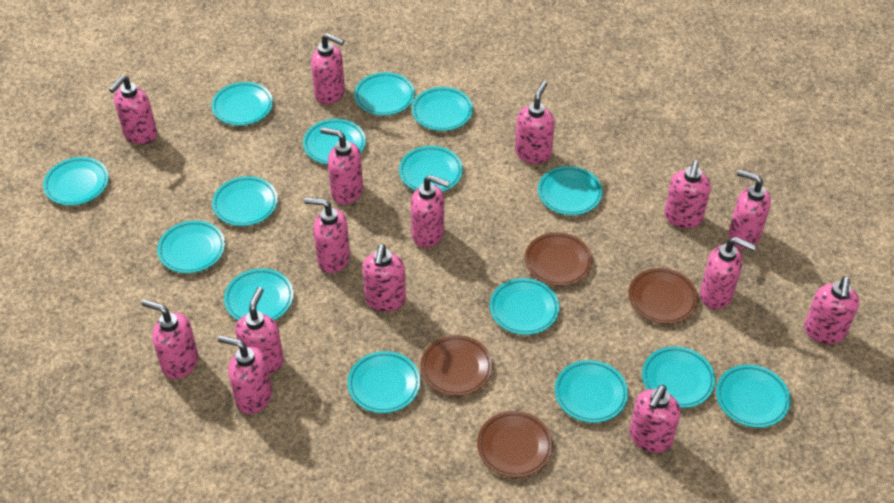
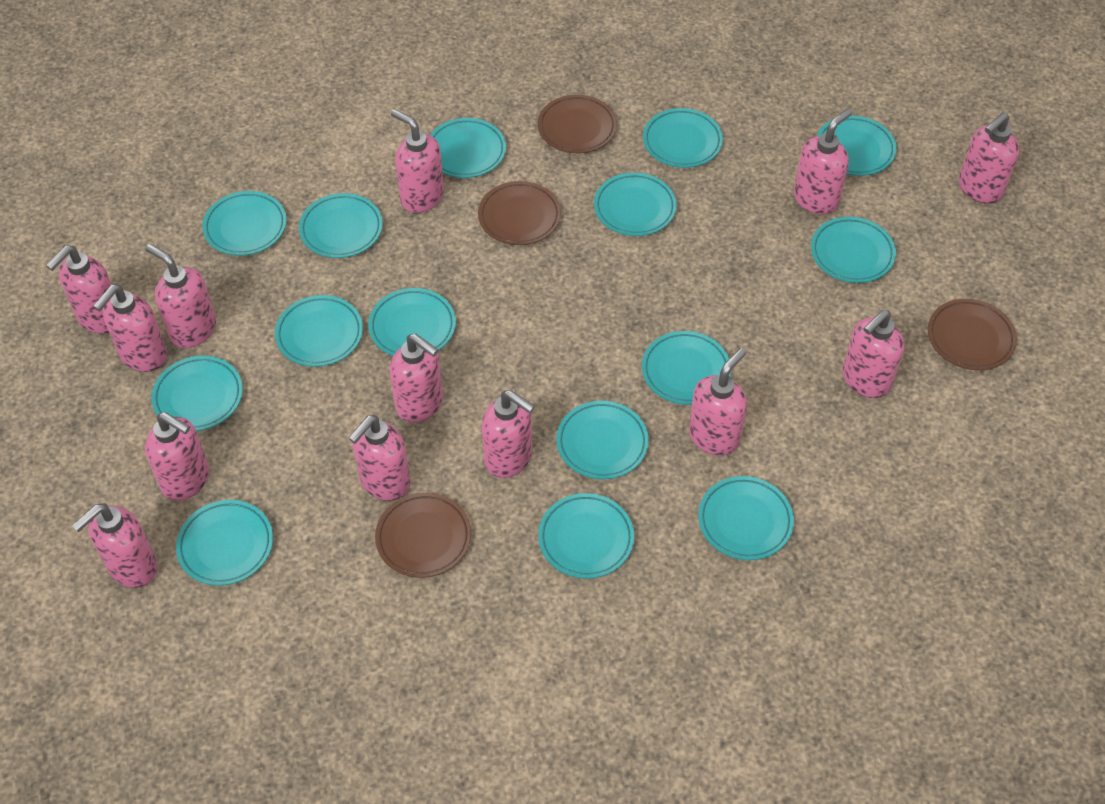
pink soap dispenser: [109,75,157,144] [142,299,198,379] [218,335,272,414] [235,287,284,374] [304,197,350,273] [311,33,345,105] [320,127,363,204] [363,244,406,312] [411,175,450,248] [515,81,555,164] [629,385,681,453] [664,160,711,229] [700,237,756,309] [728,170,771,249] [804,276,859,344] = 15 -> [46,245,112,334] [72,503,157,588] [93,285,167,372] [145,244,216,348] [145,412,209,501] [349,415,411,501] [390,333,443,423] [391,109,444,213] [482,390,535,478] [689,348,747,456] [794,109,852,214] [842,310,904,398] [959,113,1019,204] = 13

